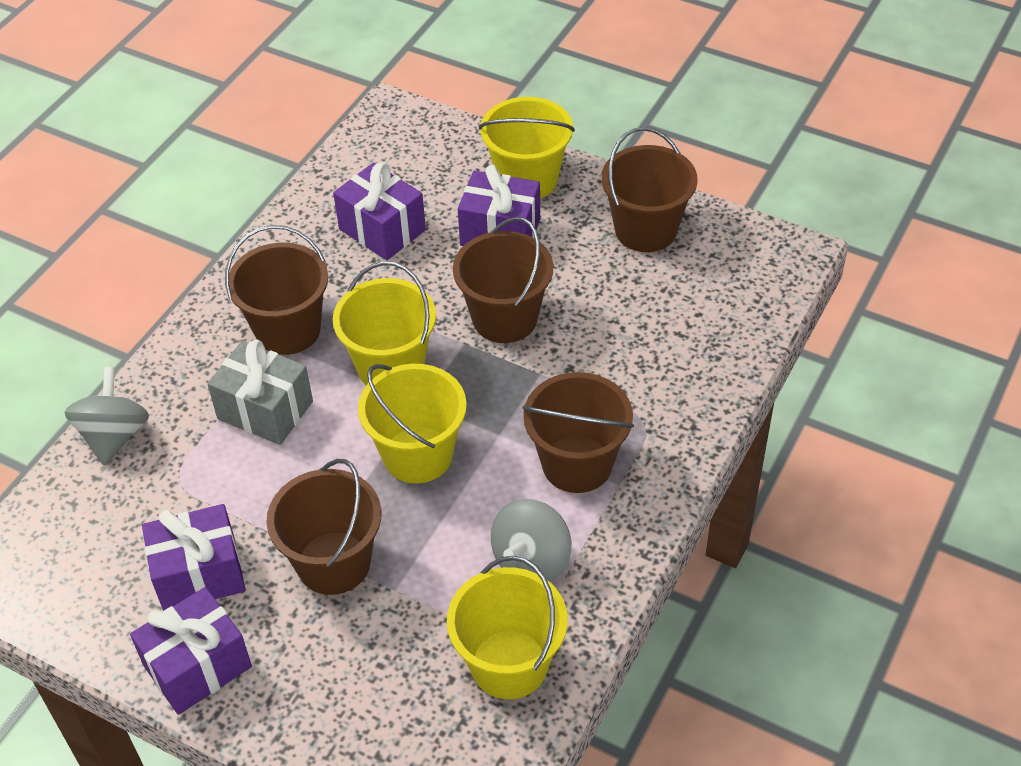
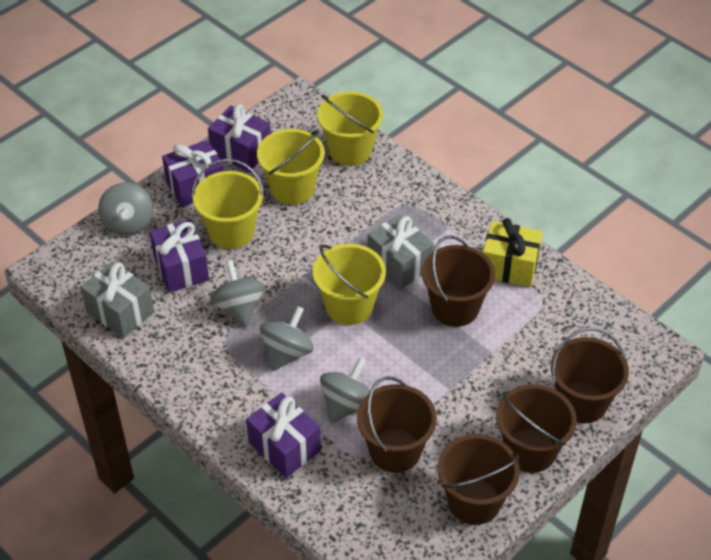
grey gift: [208,340,313,445] = 1 -> [81,261,154,338] [368,214,434,289] = 2
grey spinning top: [64,367,149,466] [491,499,571,582] = 2 -> [98,183,153,236] [210,260,265,327] [260,306,314,371] [320,357,370,423] = 4
yellow gift: none = 0 -> [483,218,543,287] = 1

